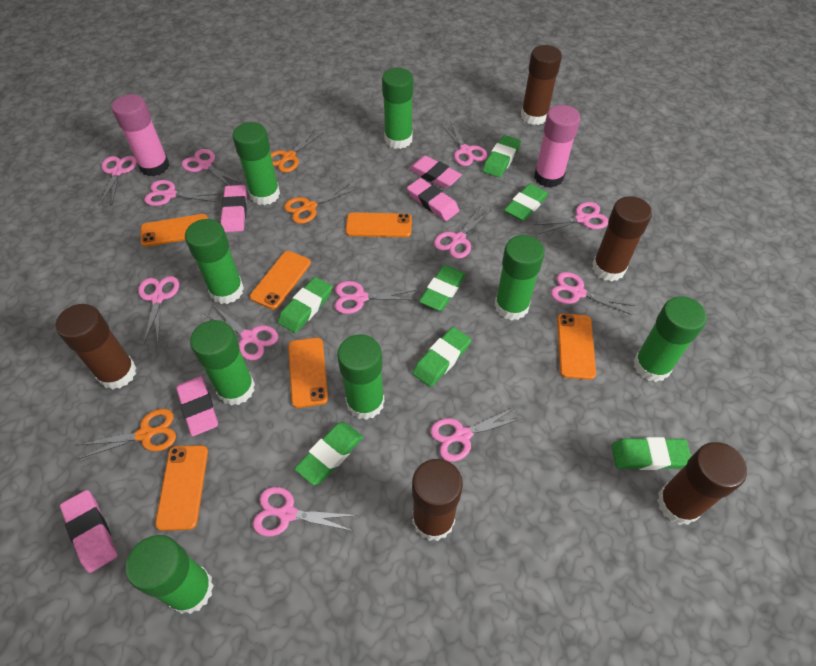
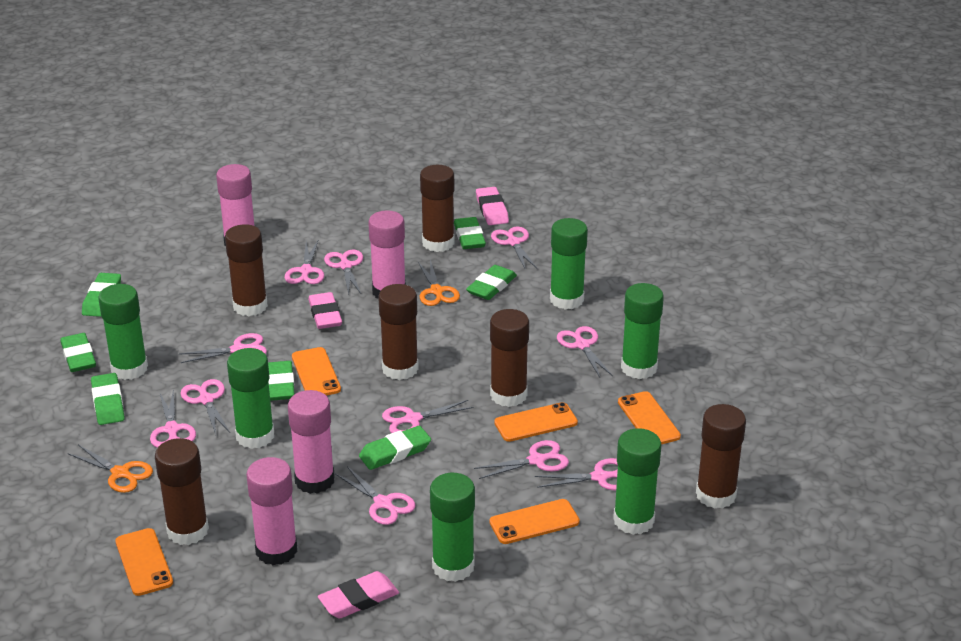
brown glue stick: [56,304,137,390] [412,459,463,541] [521,45,562,125] [592,196,652,282] [657,442,747,525] = 5 -> [155,438,209,545] [225,224,268,316] [378,284,419,380] [420,165,455,252] [490,309,529,407] [696,404,746,509] = 6
green glue stick: [125,535,214,614] [185,219,244,304] [190,320,255,406] [232,122,280,205] [337,334,384,420] [382,68,413,149] [495,235,545,320] [634,296,707,382] = 8 -> [98,284,148,380] [227,348,274,449] [430,473,475,582] [550,218,588,310] [613,428,661,535] [621,283,664,379] = 6
orange phone: [141,214,208,247] [155,445,208,531] [250,251,311,310] [288,338,328,408] [346,212,412,237] [557,314,596,380] = 6 -> [115,528,173,596] [292,347,341,396] [490,499,580,544] [494,402,578,442] [618,391,681,444] = 5
orange scissors: [78,409,176,459] [271,130,323,173] [284,184,355,224] = 3 -> [68,445,153,493] [418,260,460,306] = 2
pink eraser: [60,490,117,573] [176,376,218,436] [221,185,247,232] [407,178,459,221] [409,156,462,188] = 5 -> [308,292,342,329] [318,571,399,618] [476,187,509,225] = 3
pink glue stick: [112,94,169,176] [534,105,581,188] = 2 -> [216,164,254,246] [246,457,297,565] [288,390,335,494] [368,210,406,298] = 4
pink scissors: [100,156,137,206] [138,276,179,344] [144,180,220,206] [182,149,242,186] [203,305,278,360] [253,487,357,537] [335,281,416,314] [430,407,523,462] [434,206,491,259] [441,121,487,166] [534,202,608,234] [551,272,635,315] = 12 -> [150,389,196,448] [179,333,267,363] [180,379,230,434] [285,241,324,284] [324,249,363,295] [336,466,415,525] [382,400,473,433] [474,440,569,479] [491,227,537,270] [535,458,618,490] [557,326,613,377] = 11

